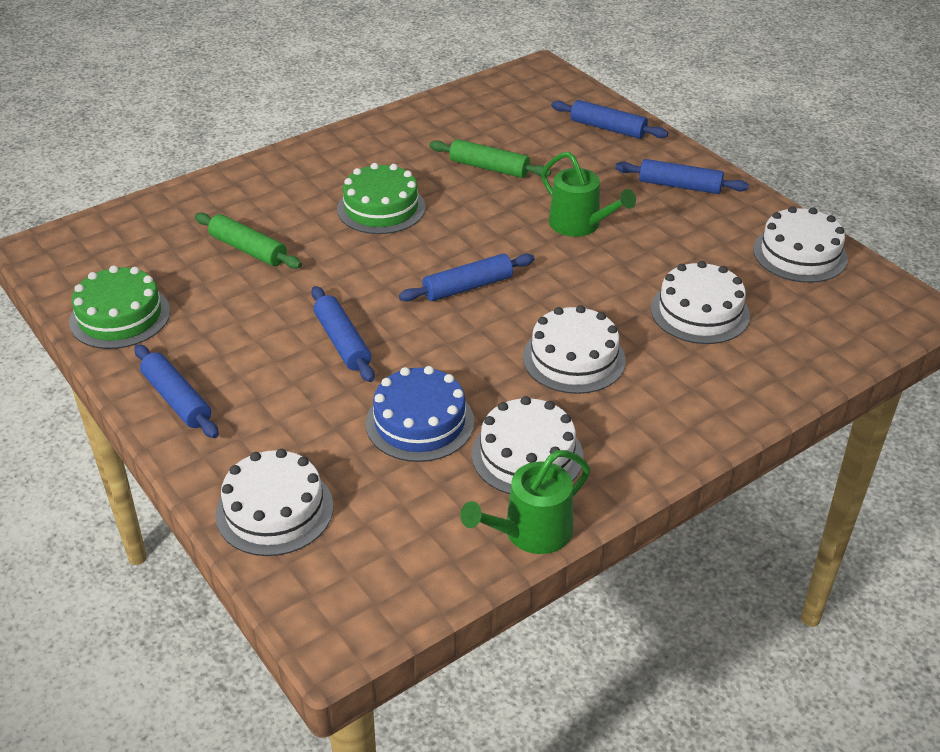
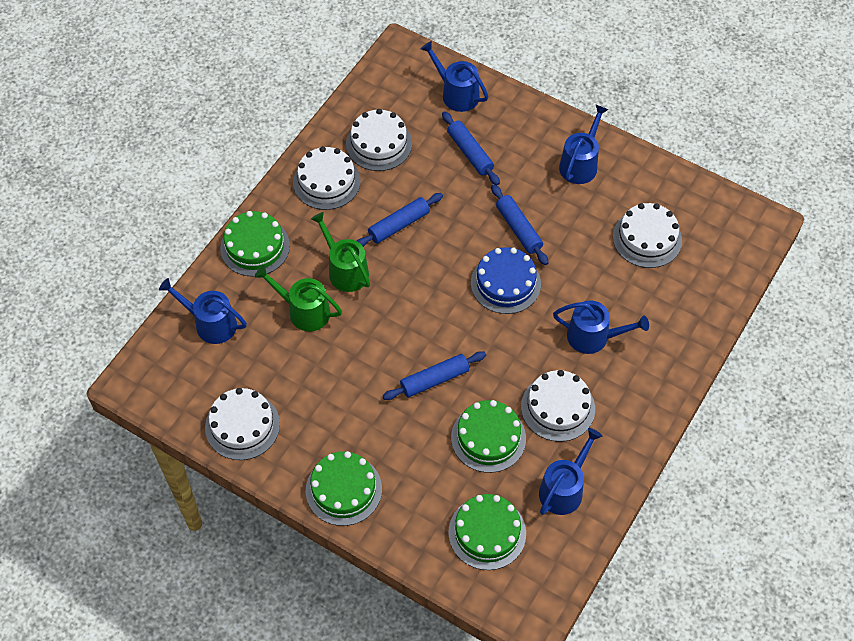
blue rolling pin: [134,344,219,438] [311,286,375,382] [399,253,535,302] [551,100,668,139] [615,159,749,194] = 5 -> [357,193,443,247] [383,351,486,400] [442,111,500,185] [491,185,548,265] = 4
blue watering can: none = 0 -> [159,278,247,344] [421,41,488,112] [539,428,602,515] [553,300,649,354] [559,104,609,184] = 5
green cake: [69,265,170,349] [337,163,425,234] = 2 -> [220,211,290,277] [306,451,382,526] [448,494,526,570] [451,400,526,473] = 4
green rolling pin: [195,212,302,269] [429,139,551,178] = 2 -> none = 0

